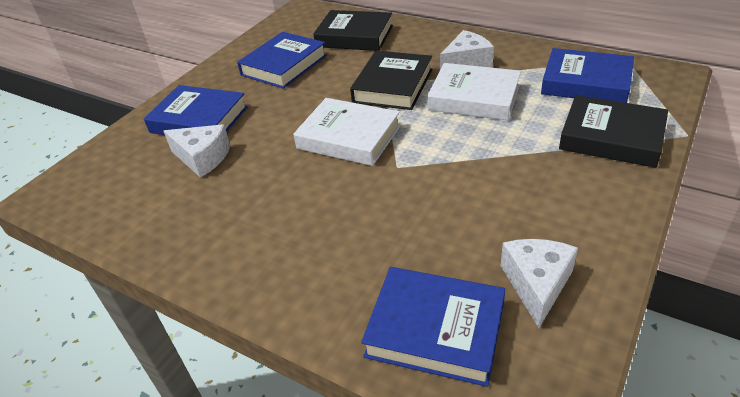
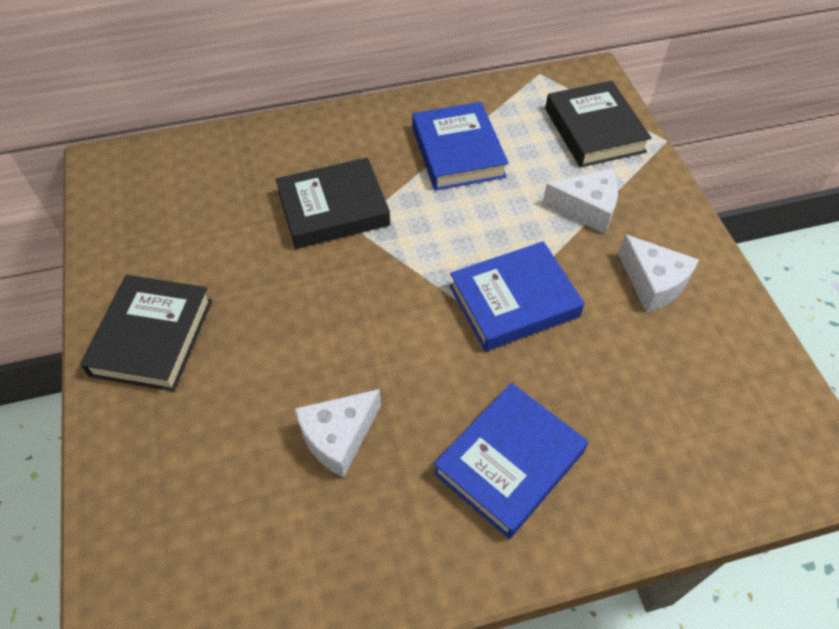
blue book: [144,85,248,135] [237,32,327,89] [361,267,505,387] [541,48,634,103] = 4 -> [412,102,508,191] [433,383,588,539] [449,241,585,351] = 3
white book: [293,98,400,166] [427,63,521,120] = 2 -> none = 0

